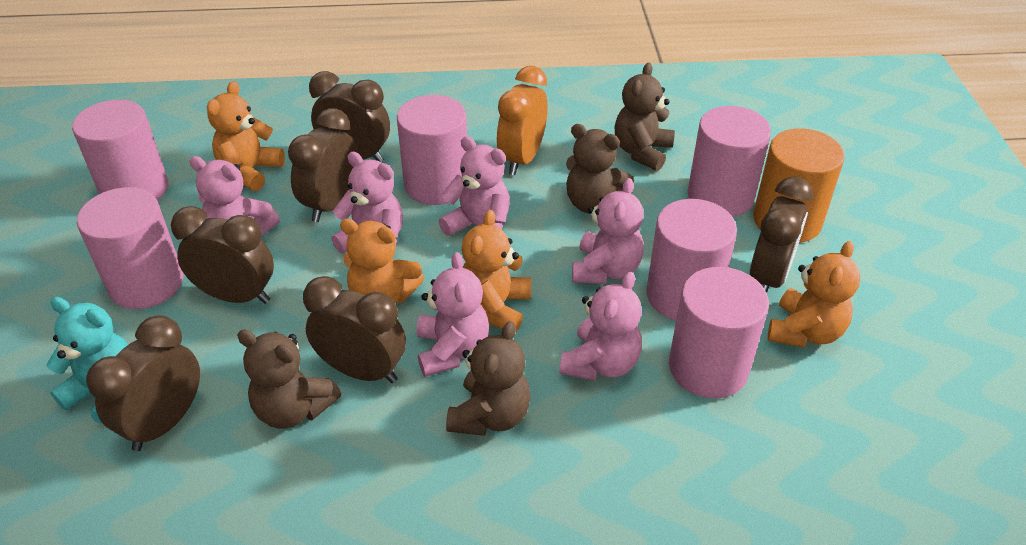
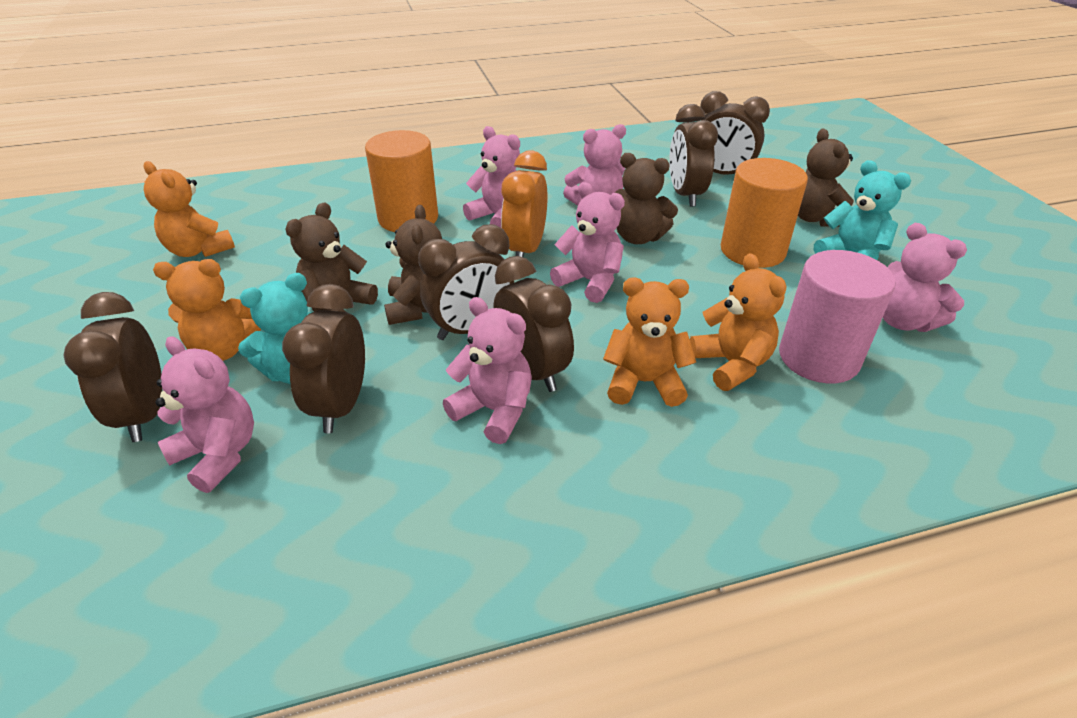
orange cylinder: [753,128,845,243] = 1 -> [365,130,438,232] [721,158,808,268] = 2
pink cylinder: [72,100,168,200] [77,187,183,309] [397,95,467,205] [646,199,737,321] [669,267,769,398] [688,106,771,217] = 6 -> [779,250,896,384] = 1
turquoise teddy bear: [46,297,128,424] = 1 -> [238,273,312,384] [814,160,911,260] = 2

